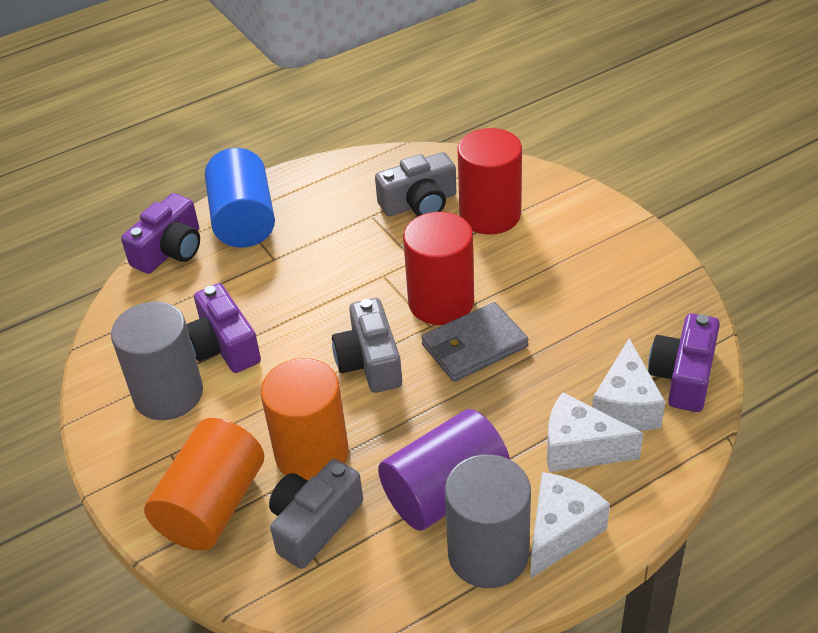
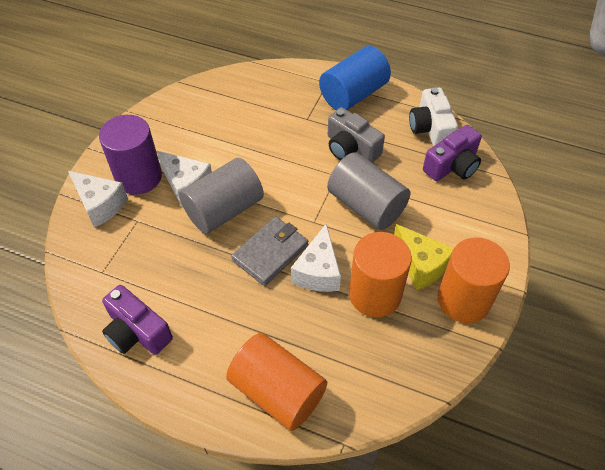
grey camera: [269,459,363,569] [332,298,402,393] [375,152,456,216] = 3 -> [328,107,385,163] = 1
orange cylinder: [144,418,264,551] [261,358,349,481] = 2 -> [226,333,327,431] [349,232,412,317] [437,237,510,323] = 3
purple camera: [121,193,200,274] [186,283,261,373] [648,313,720,412] = 3 -> [102,285,173,355] [423,125,482,181] = 2
red cylinder: [403,212,474,325] [458,128,522,234] = 2 -> none = 0
white camera: none = 0 -> [409,87,458,146] = 1
yellow cheese: none = 0 -> [394,224,454,290] = 1

